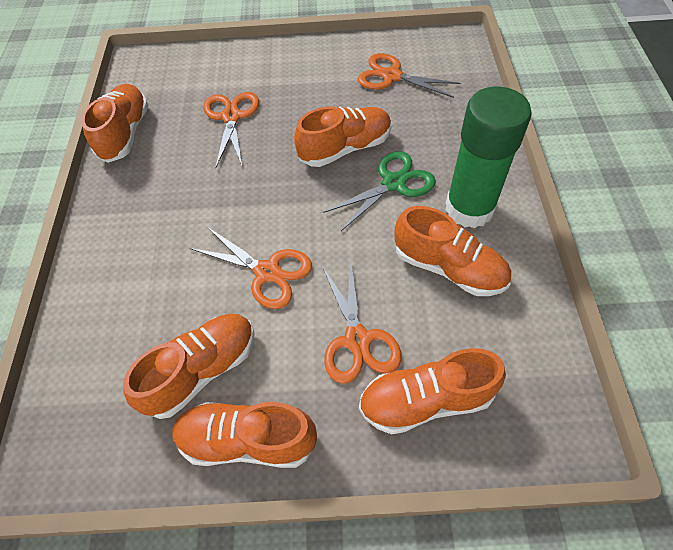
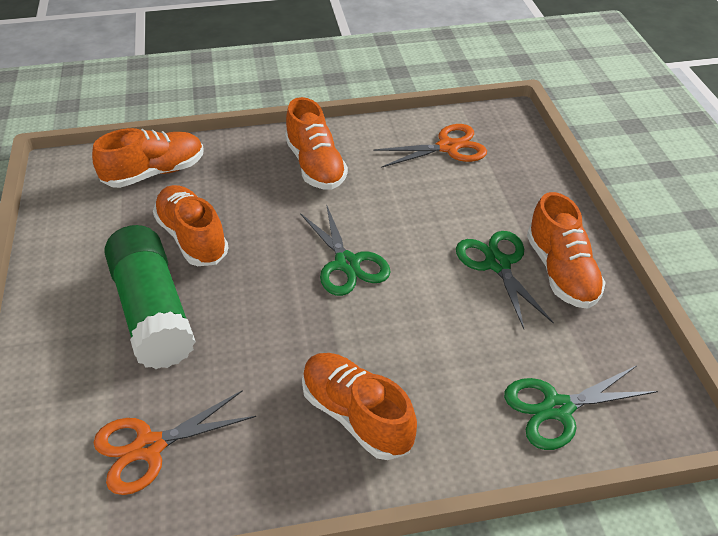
green scissors: [323,151,436,231] = 1 -> [300,204,391,296] [456,231,554,329] [504,365,658,450] = 3
orange scissors: [190,227,312,309] [204,92,259,167] [322,262,402,384] [357,53,461,98] = 4 -> [93,390,256,495] [373,124,487,168] = 2
orange shoe: [81,84,149,163] [123,314,255,419] [172,402,317,468] [294,107,392,167] [359,348,506,435] [394,206,511,296] = 6 -> [92,128,204,188] [153,185,229,266] [285,97,348,190] [302,353,417,460] [527,192,606,309] = 5

